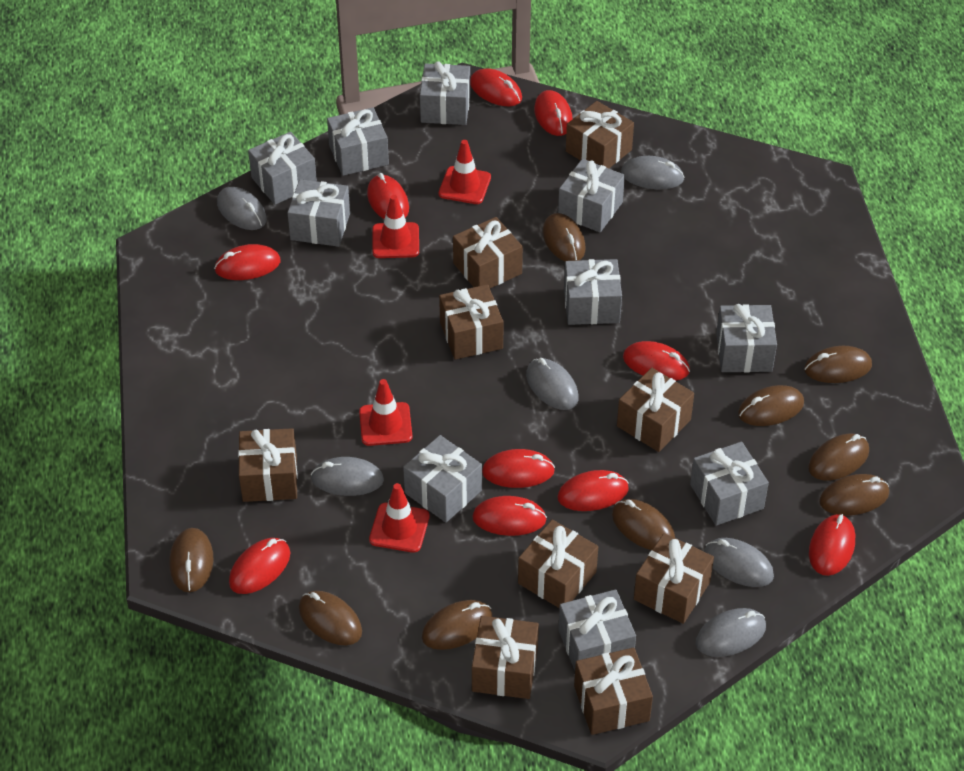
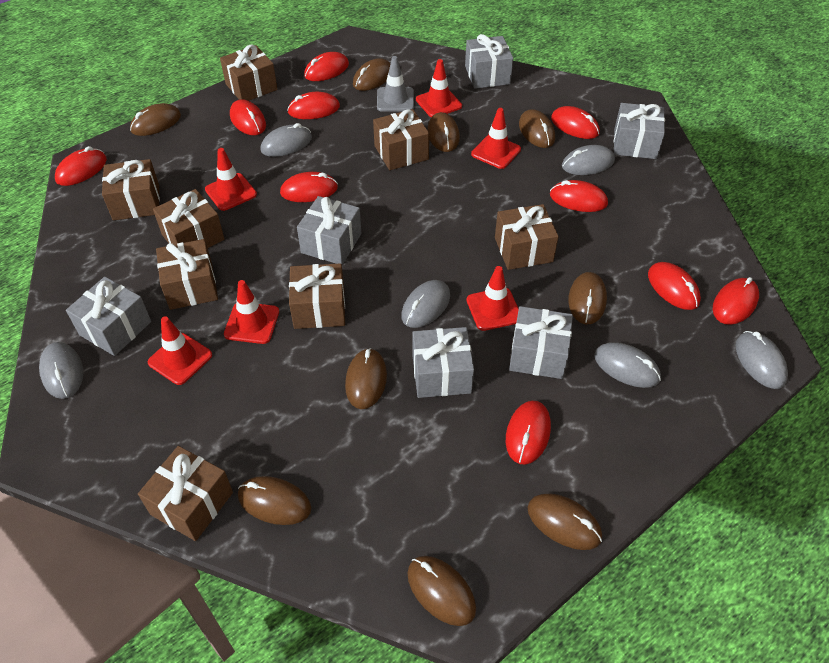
brown gift: [238,428,298,502] [439,284,504,360] [453,217,523,288] [472,616,539,699] [518,519,598,608] [566,101,634,168] [574,647,653,735] [617,368,694,452] [634,533,714,624] = 9 -> [102,159,160,220] [138,446,233,541] [153,189,225,248] [156,239,218,310] [220,44,277,101] [289,263,345,329] [373,109,429,170] [495,204,559,270] = 8
grey gift: [248,132,317,205] [287,179,350,247] [327,107,389,176] [403,435,482,523] [420,61,470,125] [558,159,625,232] [558,589,636,670] [564,259,622,325] [690,442,769,526] [716,304,777,373] = 10 -> [66,277,151,356] [297,196,361,265] [412,327,474,398] [465,34,513,89] [509,306,573,379] [614,103,665,159] = 6
grey traffic cone: none = 0 -> [377,56,414,112] = 1
red traffic cone: [359,379,412,446] [369,483,430,553] [372,195,419,258] [439,140,491,204] = 4 -> [148,316,212,385] [205,148,257,211] [224,280,279,344] [416,59,462,117] [466,266,519,331] [471,108,521,169] = 6

